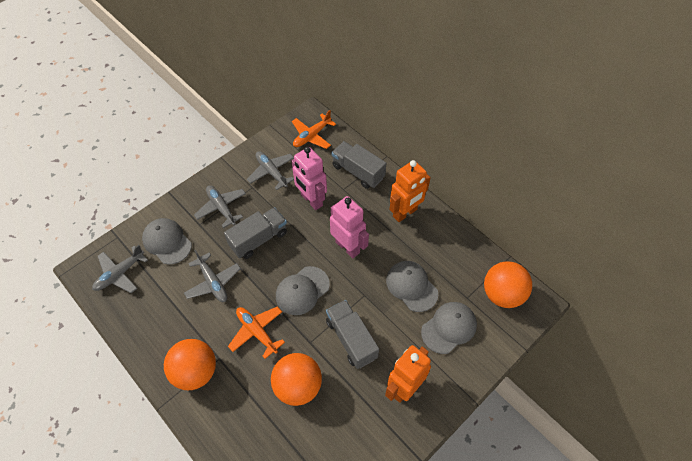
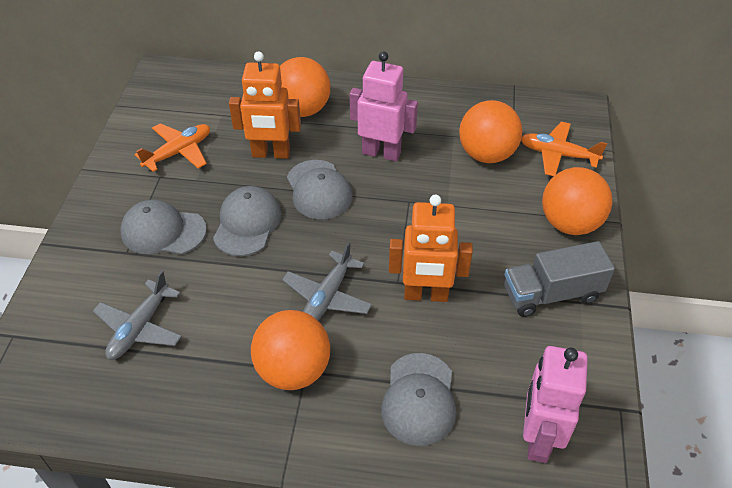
grey plane: [92,245,148,293] [184,250,241,302] [194,185,246,228] [247,151,294,190] = 4 -> [93,270,182,360] [282,241,372,320] = 2
grey truck: [224,207,287,259] [326,300,379,369] [332,141,386,189] = 3 -> [504,241,615,317] = 1
orange ball: [164,339,216,390] [271,353,322,406] [484,261,532,308] = 3 -> [251,310,330,390] [280,57,330,117] [459,100,522,163] [542,167,613,235] = 4

